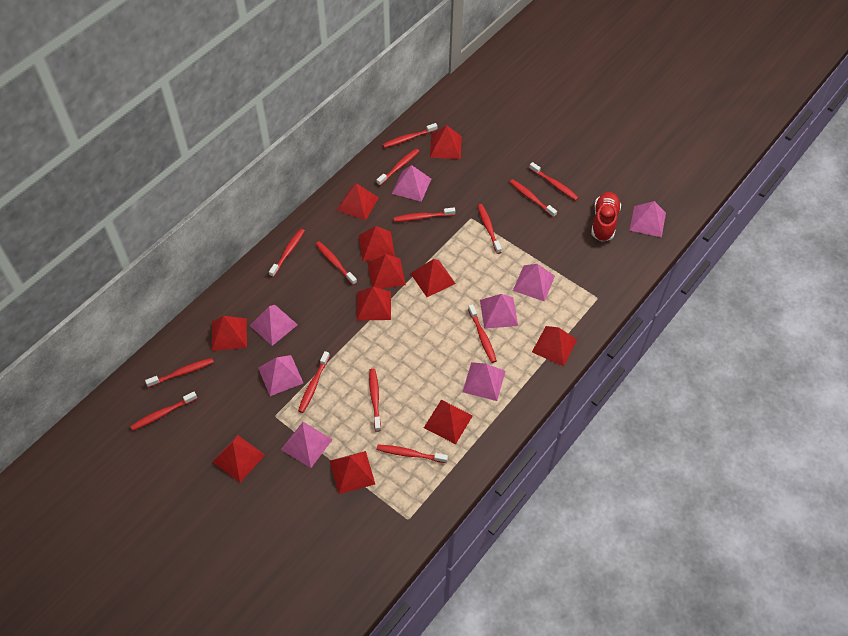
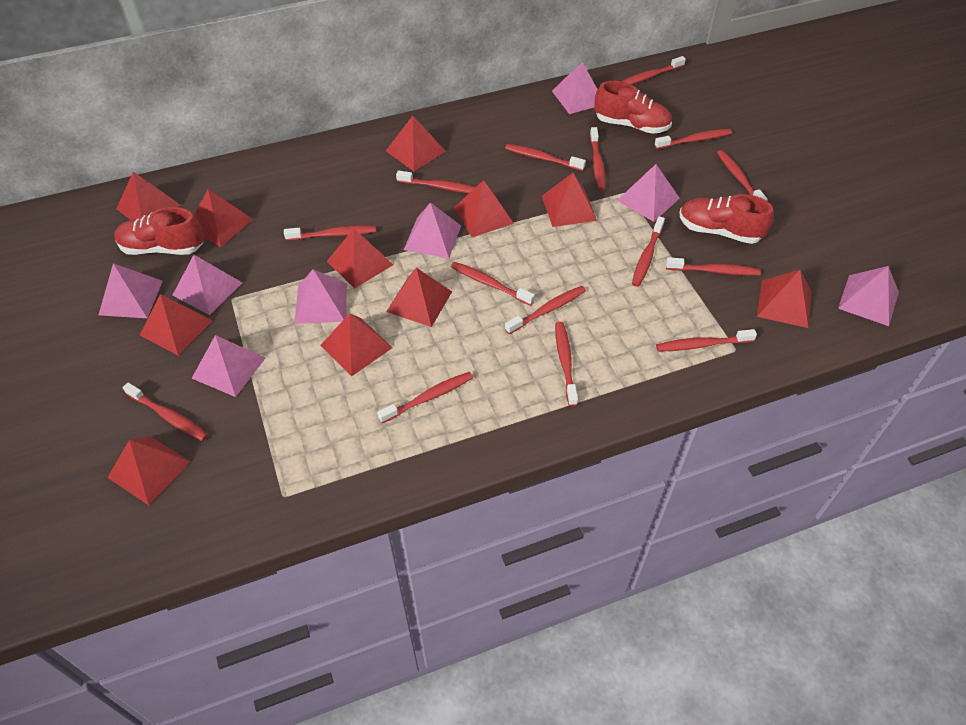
red shoe: [591,192,621,242] = 1 -> [114,207,204,255] [594,81,672,134] [679,194,774,244] = 3
red toothbrush: [130,391,197,431] [145,358,214,388] [269,229,305,277] [298,351,330,413] [316,241,357,285] [369,369,381,432] [376,149,419,186] [377,444,448,463] [383,123,437,148] [394,207,455,222] [468,304,497,363] [478,204,502,254] [510,179,557,218] [529,162,579,200] = 14 -> [123,382,208,441] [284,225,376,241] [377,372,473,423] [396,170,476,193] [451,262,535,306] [505,144,586,171] [505,286,586,334] [555,322,578,406] [590,127,606,190] [622,56,686,85] [632,216,665,287] [654,129,732,149] [656,329,757,351] [666,257,761,276] [717,150,768,201] = 15

